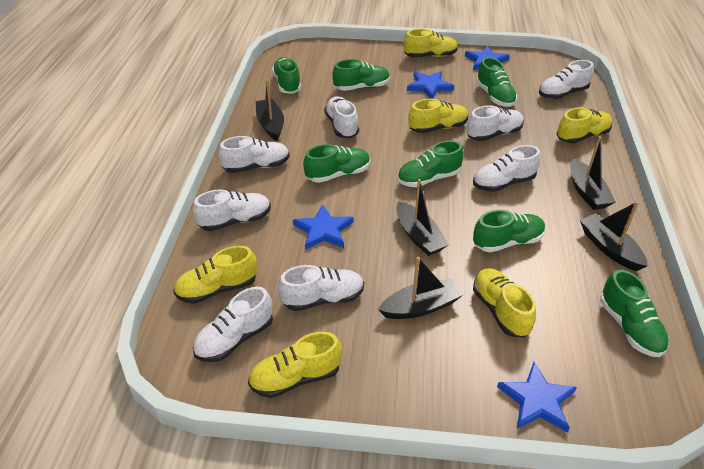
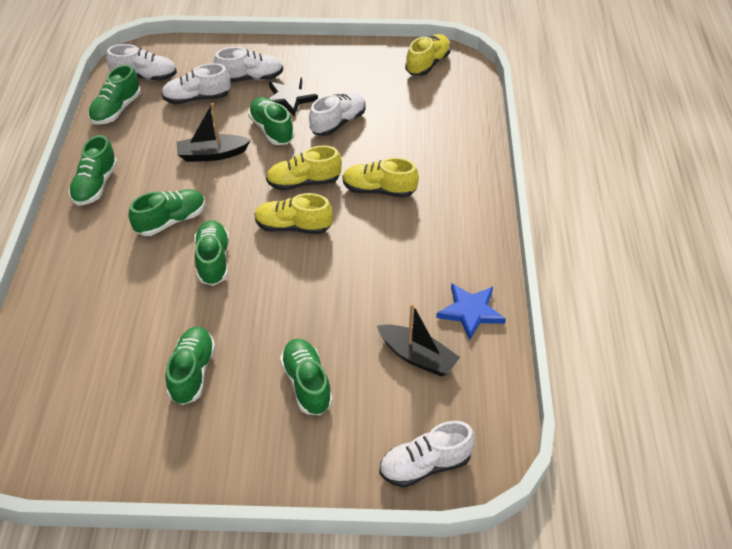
black boat: [256,79,284,141] [378,257,463,319] [396,179,449,256] [570,136,616,210] [580,201,648,271] = 5 -> [177,103,251,162] [377,303,460,376] = 2
black star: none = 0 -> [269,77,318,117] = 1
blue star: [293,204,354,250] [407,71,454,99] [465,46,510,70] [497,362,577,432] = 4 -> [436,284,506,340] = 1
white shoe: [193,189,271,231] [193,287,273,362] [219,136,290,173] [278,265,364,311] [324,96,359,138] [467,105,524,141] [473,145,540,192] [539,60,594,99] = 8 -> [106,44,177,81] [161,63,231,105] [214,47,283,82] [309,92,365,136] [379,421,475,488] = 5
yellow shoe: [173,246,257,304] [248,332,342,398] [404,29,458,58] [409,99,468,133] [473,268,536,337] [557,107,612,143] = 6 -> [254,193,333,234] [266,146,342,191] [343,157,419,198] [405,34,451,76] = 4

